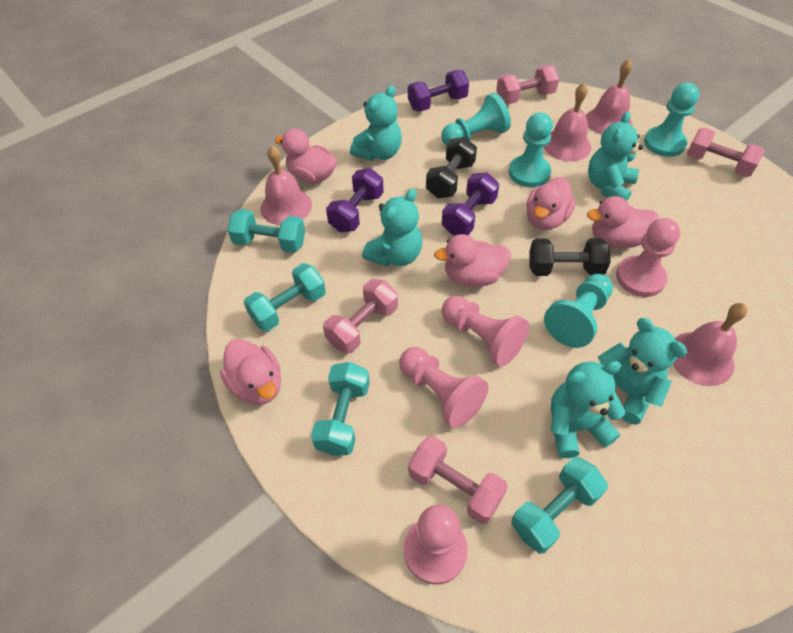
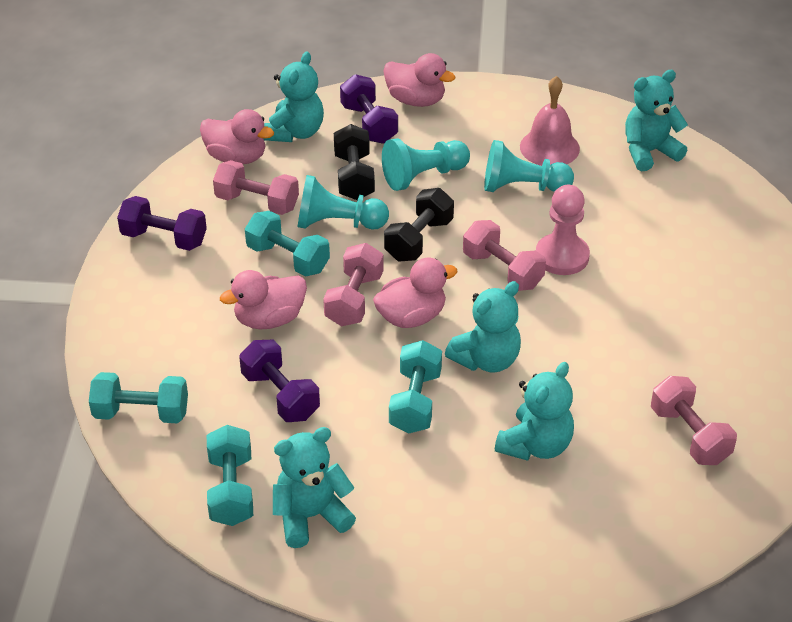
pink bell: [260,146,312,225] [543,83,591,162] [586,59,633,135] [673,303,748,386] = 4 -> [520,76,580,166] = 1
pink duck: [220,339,281,405] [275,129,337,184] [434,234,511,287] [526,177,576,230] [587,196,658,248] = 5 -> [200,109,274,164] [220,270,307,329] [373,258,458,328] [383,53,456,107] = 4
pink pawn: [399,347,488,428] [404,505,468,585] [441,296,529,367] [616,218,680,297] = 4 -> [536,185,590,275] = 1
turquoise pawn: [441,93,511,145] [509,112,553,188] [544,274,613,348] [644,83,699,157] = 4 -> [297,175,389,230] [382,138,470,191] [484,140,574,192] = 3

